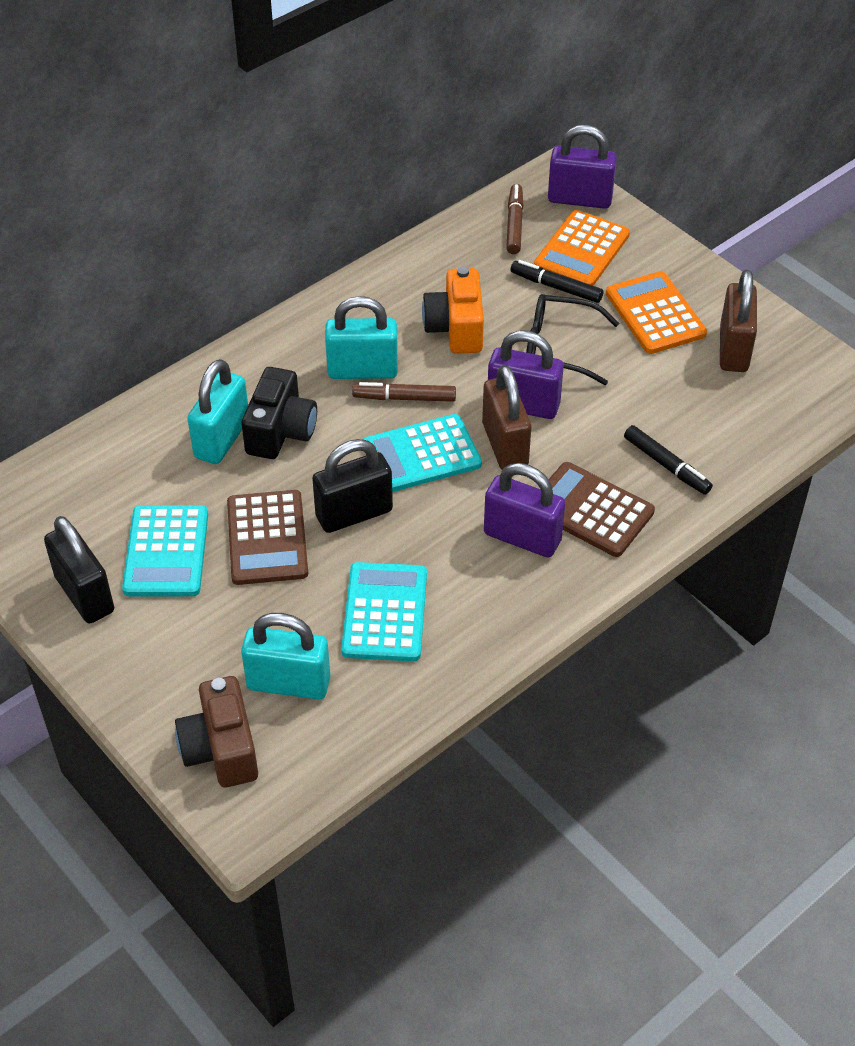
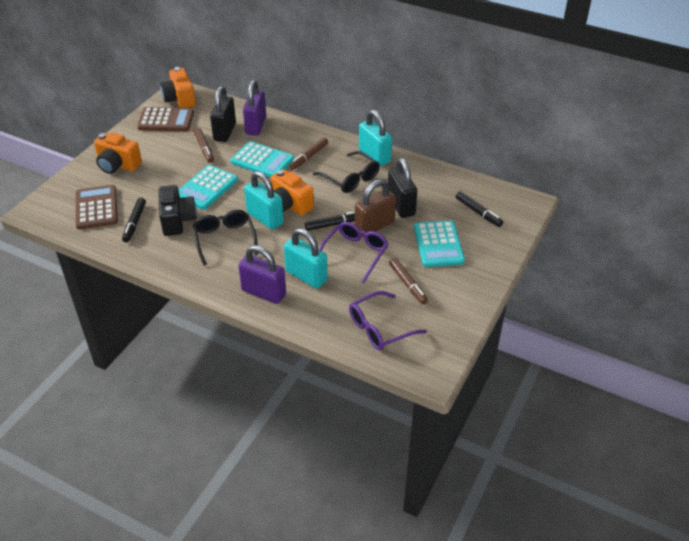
black glasses: [526,294,619,385] = 1 -> [193,210,258,266] [313,151,380,193] = 2
black marker: [511,260,603,303] [624,425,713,495] = 2 -> [122,198,146,242] [305,211,355,231] [455,191,503,227] = 3
brown camera: [175,676,258,787] = 1 -> none = 0
brown marker: [352,382,456,402] [506,184,524,254] = 2 -> [194,127,214,163] [289,137,328,170] [389,258,428,305] = 3
brown padlock: [482,365,531,470] [720,270,757,372] = 2 -> [355,179,396,237] = 1
orange calculator: [534,210,630,286] [606,271,707,354] = 2 -> none = 0
orange camera: [422,266,484,354] = 1 -> [94,132,142,174] [160,67,196,108] [271,169,314,216] = 3
purple glasses: none = 0 -> [319,222,388,283] [349,291,427,350] = 2
purple padlock: [484,463,565,558] [488,330,564,419] [548,125,617,209] = 3 -> [238,245,286,304] [243,80,266,135] = 2

